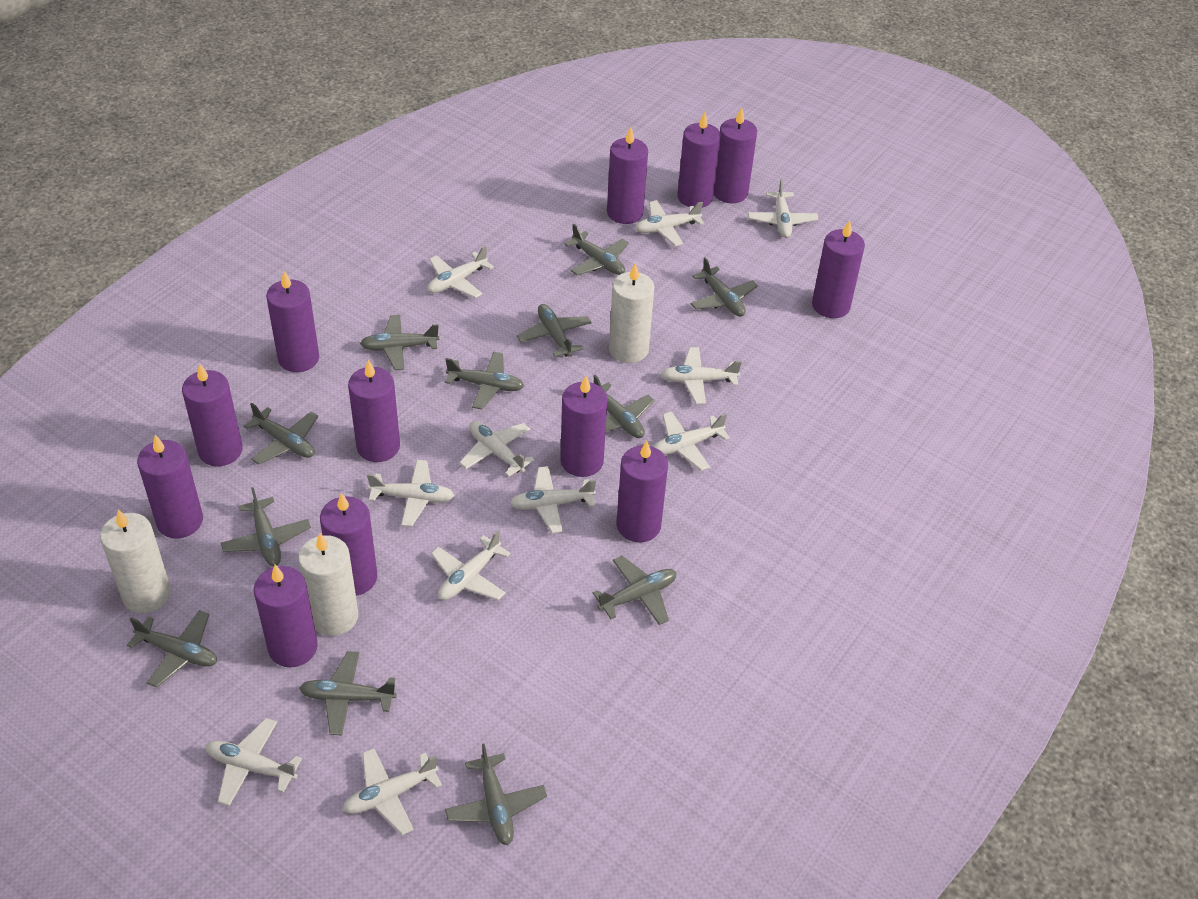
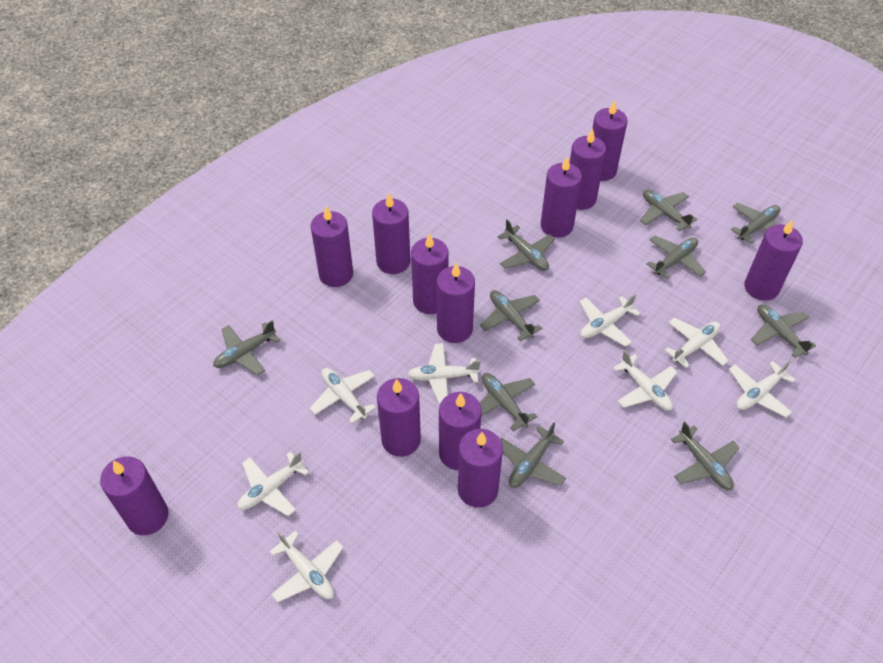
grey plane: [127,610,217,688] [221,487,311,566] [244,403,319,465] [299,651,397,736] [360,315,439,370] [445,352,524,409] [445,743,547,845] [517,304,592,357] [564,224,629,275] [593,556,677,625] [594,375,655,438] [690,257,758,317] = 12 -> [213,320,280,375] [480,290,542,341] [480,373,537,431] [497,220,555,271] [500,423,566,488] [640,190,697,231] [647,236,706,279] [671,421,740,490] [731,203,780,244] [751,304,816,358] = 10
white candle: [100,509,171,613] [298,533,358,636] [609,263,654,363] = 3 -> none = 0
white plane: [205,718,302,806] [342,748,442,835] [367,460,455,527] [427,246,494,298] [431,530,510,600] [459,421,535,477] [510,466,596,533] [635,200,704,246] [653,411,730,471] [660,347,742,404] [748,179,818,238] = 11 -> [237,451,309,516] [269,531,344,602] [310,368,376,424] [407,343,481,404] [580,294,641,347] [613,350,677,411] [664,318,729,368] [729,360,795,417] = 8

